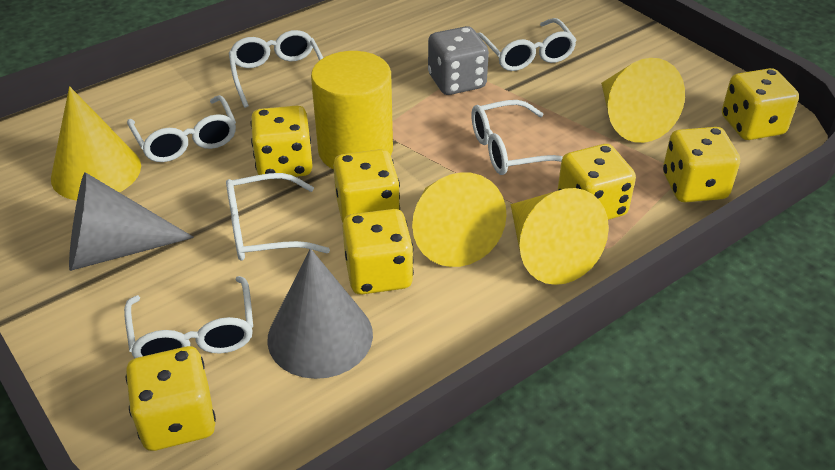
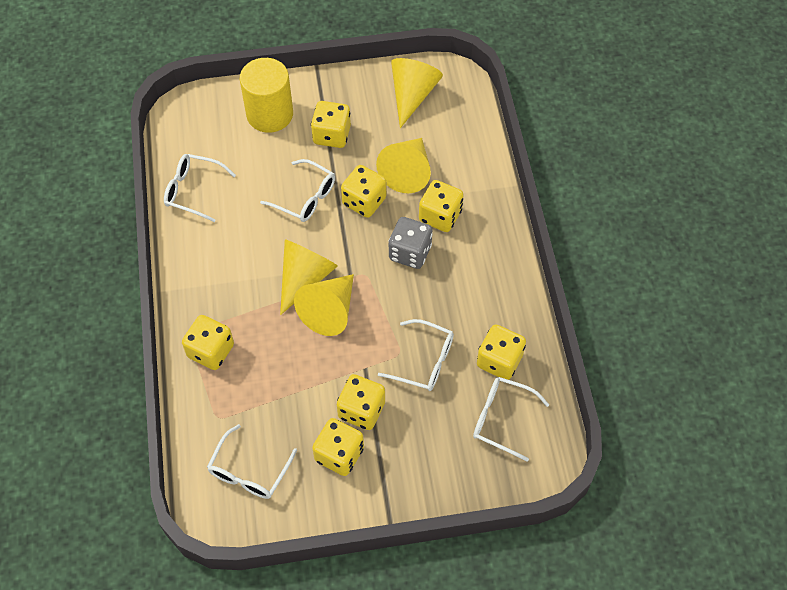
grey cone: [69,172,194,271] [267,248,373,379] = 2 -> none = 0
white glasses: [124,276,253,358] [127,95,236,162] [226,173,330,261] [229,30,323,108] [471,100,563,175] [477,18,577,71] = 6 -> [164,154,236,222] [207,424,297,499] [260,159,335,222] [378,319,454,391] [473,377,549,462] = 5

